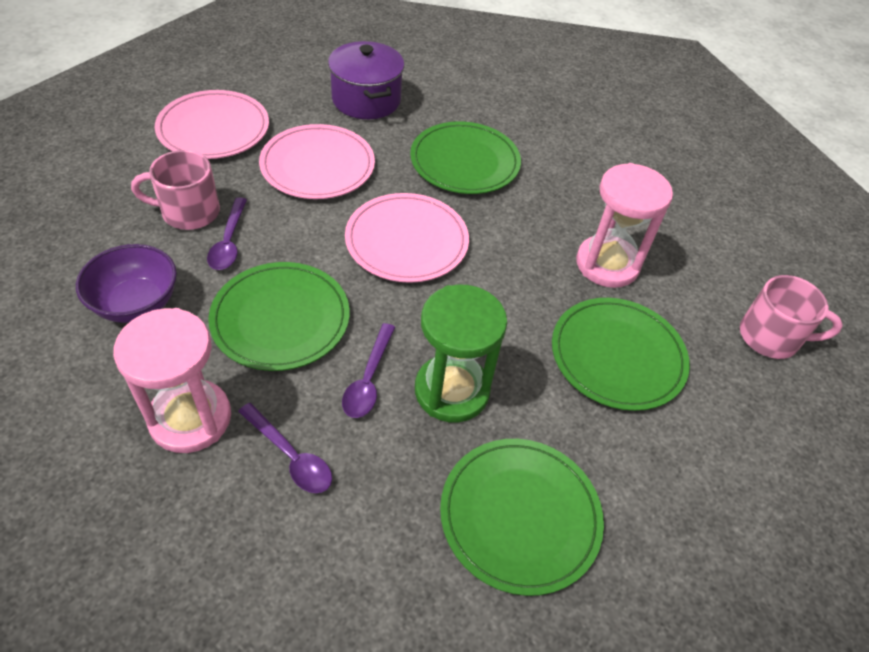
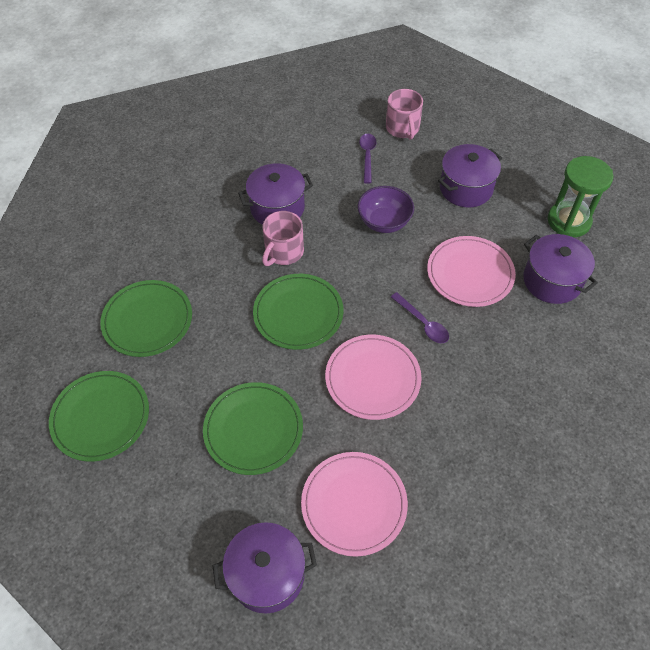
pink hourglass: [113,308,231,453] [576,163,673,288] = 2 -> none = 0
purple pot: [328,41,404,119] = 1 -> [212,522,317,614] [238,163,313,225] [438,144,502,207] [523,234,598,304] = 4
purple spoon: [207,197,247,270] [238,403,332,493] [342,323,395,418] = 3 -> [359,134,376,184] [391,292,449,343] = 2

